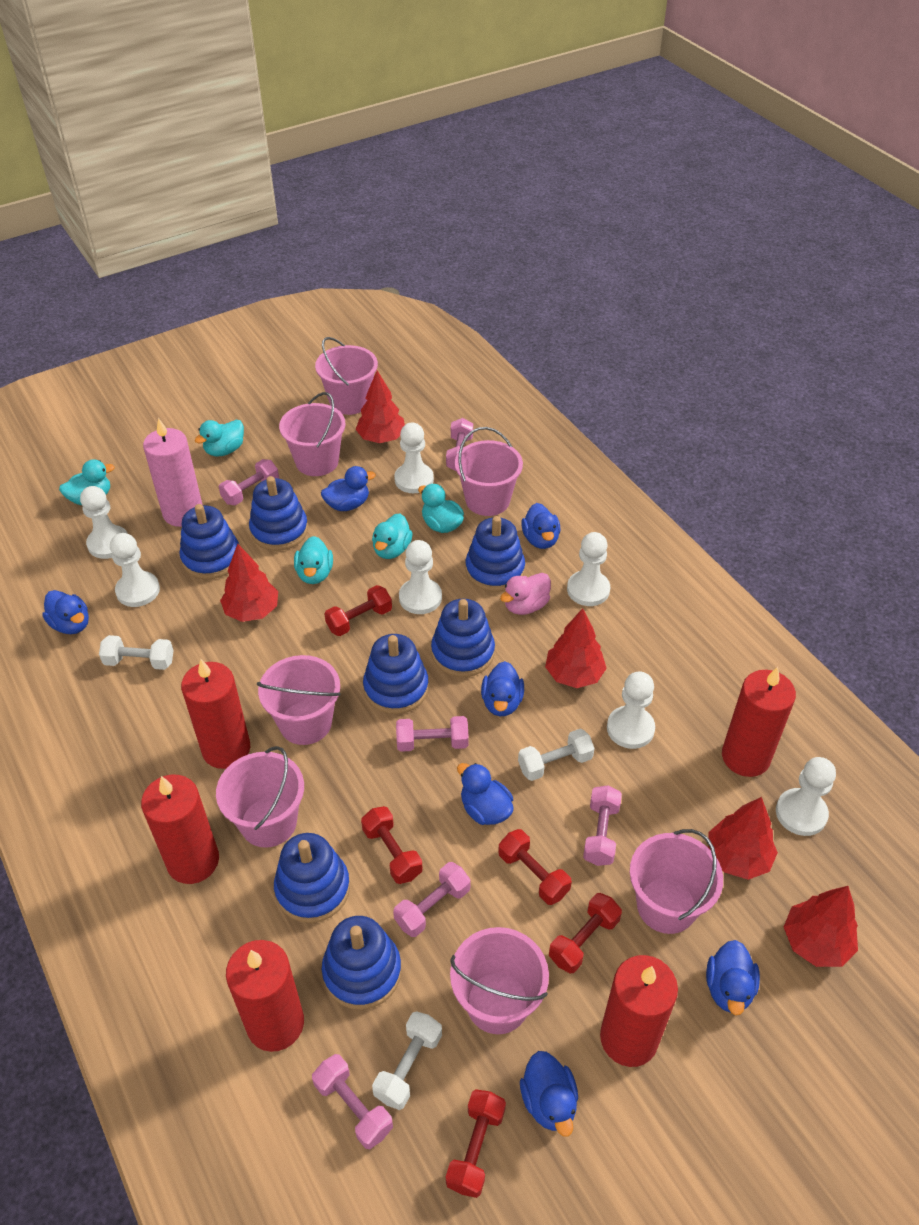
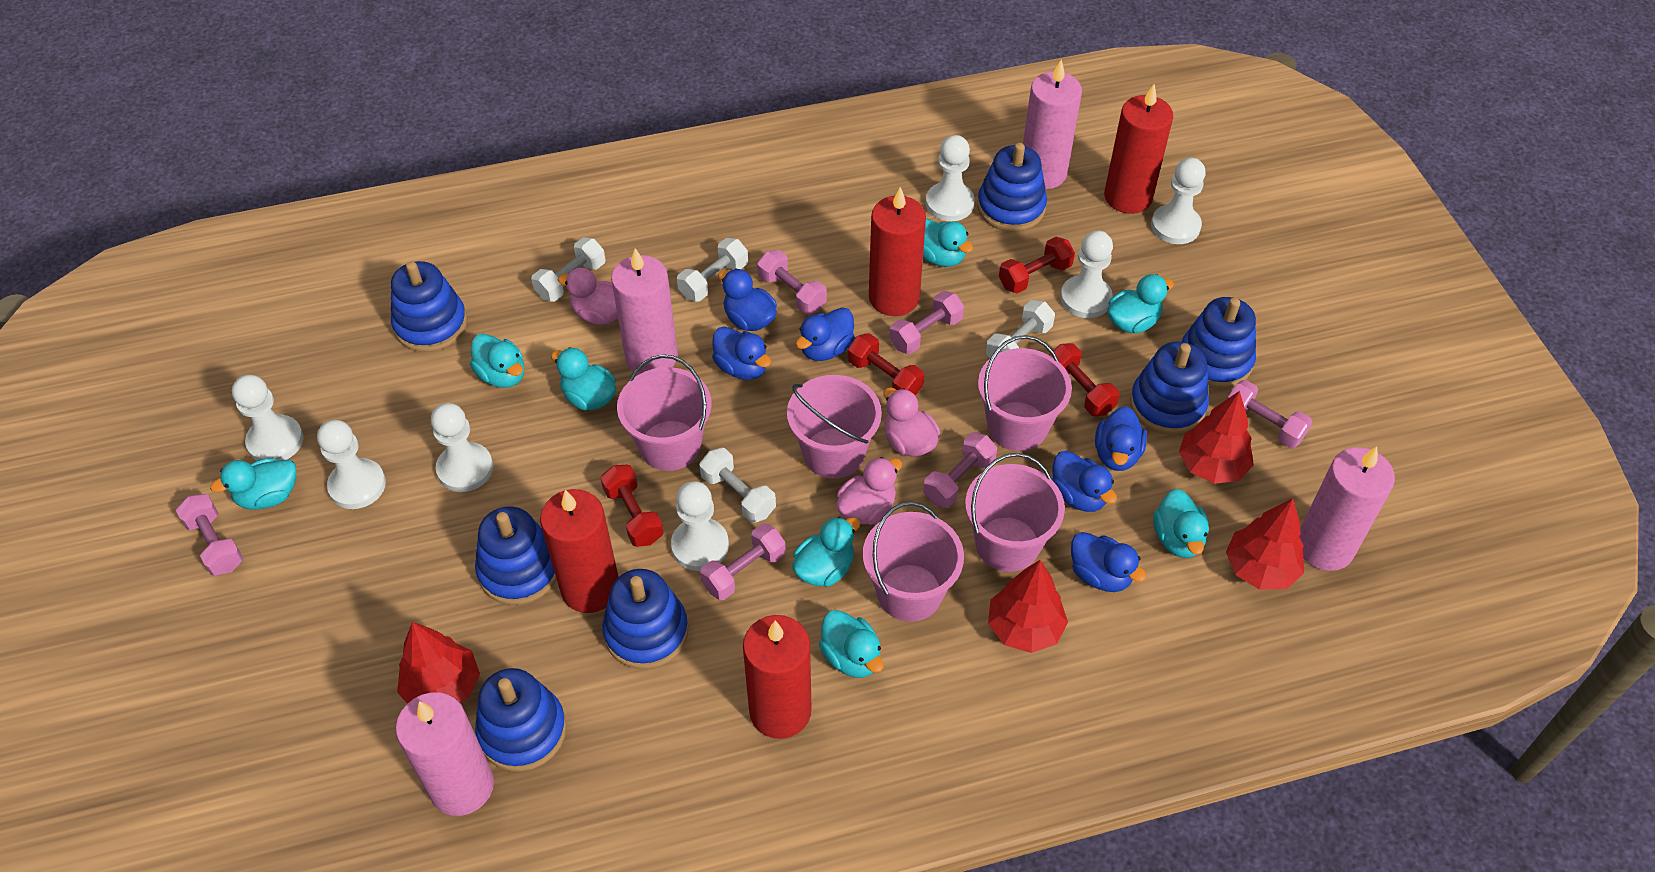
blue duck: [42,590,89,634] [321,466,376,511] [457,763,514,825] [481,661,524,716] [520,1051,578,1137] [521,503,560,549] [706,940,760,1015] = 7 -> [712,326,771,380] [718,269,777,331] [796,307,855,361] [1052,451,1117,512] [1071,532,1147,592] [1095,406,1147,471] = 6
pink bucket: [216,746,304,848] [257,655,341,745] [279,392,346,476] [315,337,378,415] [450,927,549,1034] [455,427,523,516] [630,829,723,934] = 7 -> [617,354,712,471] [787,375,882,479] [863,502,964,622] [965,453,1065,572] [978,335,1072,451] = 5
pink candle: [143,418,203,527] = 1 -> [396,692,494,816] [611,248,678,375] [1023,60,1082,189] [1300,446,1395,571] = 4
pink duck: [500,573,551,615] = 1 -> [558,268,618,325] [836,457,902,525] [883,387,940,457] = 3
red candle: [141,775,219,884] [181,659,250,769] [226,940,304,1052] [600,955,678,1067] [722,667,796,777] = 5 -> [540,489,619,613] [743,615,811,739] [869,187,926,316] [1104,84,1173,214] = 4
red dumbbell: [324,585,392,636] [361,806,423,884] [446,1089,506,1198] [498,829,572,905] [549,893,622,973] = 5 -> [601,465,663,547] [848,333,924,396] [999,237,1075,293] [1049,343,1120,416] = 4
red tree: [220,544,278,622] [355,370,405,443] [545,608,607,688] [708,797,778,880] [784,886,858,967] = 5 -> [397,622,480,704] [988,560,1068,653] [1179,391,1254,484] [1226,498,1304,590] = 4
turquoise duck: [59,459,115,505] [194,420,244,457] [294,536,333,584] [372,513,413,559] [418,484,464,533] = 5 -> [210,458,296,510] [470,334,524,388] [551,347,616,410] [792,517,860,587] [819,610,884,678] [923,218,973,267] [1107,274,1174,333] [1153,489,1209,558] = 8
white dumbbell: [99,635,174,670] [372,1011,442,1110] [518,729,595,781] = 3 -> [531,238,606,302] [677,238,748,302] [699,448,776,523] [986,300,1055,358] = 4

